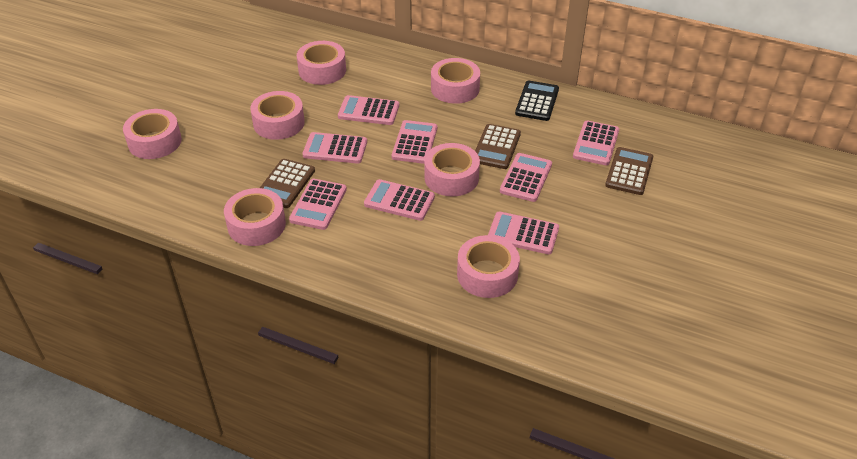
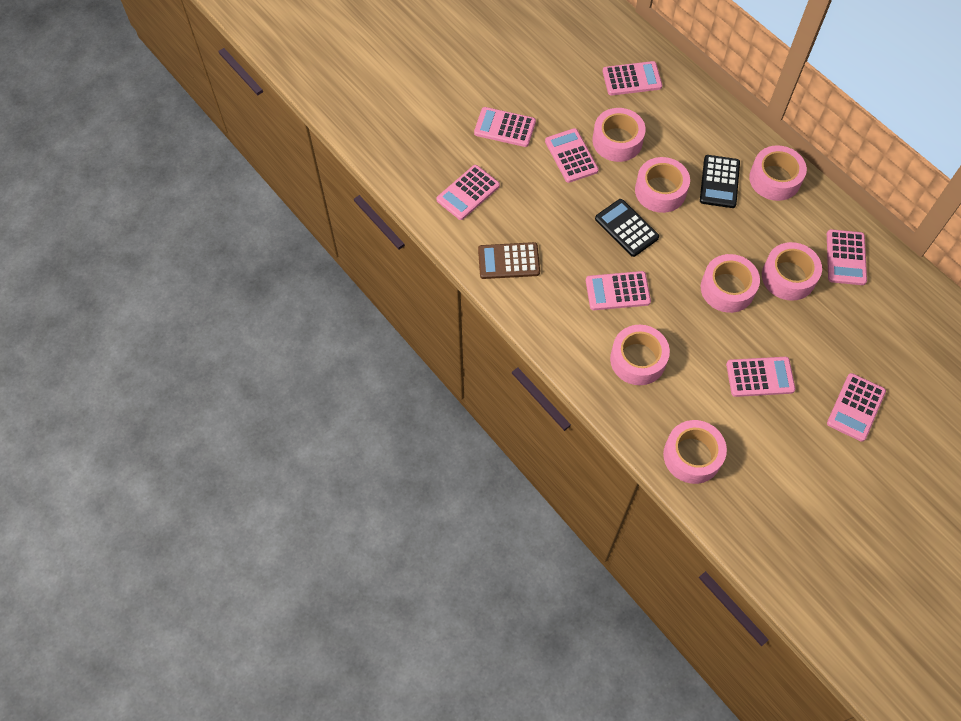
black calculator: [515,80,559,121] = 1 -> [595,199,659,257] [700,155,740,208] = 2
brown calculator: [260,159,315,208] [475,124,521,169] [605,147,653,195] = 3 -> [478,242,540,279] = 1

